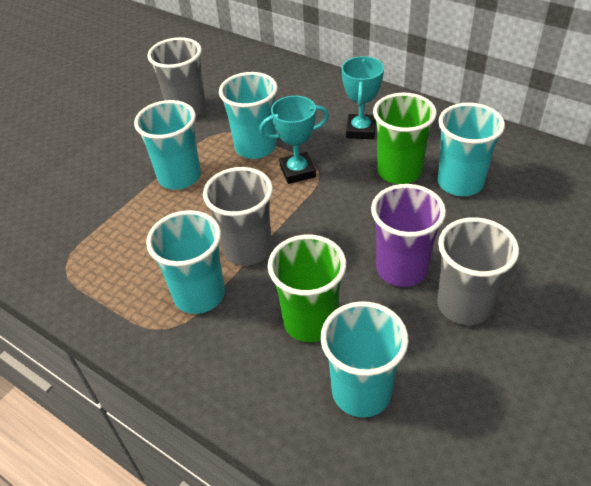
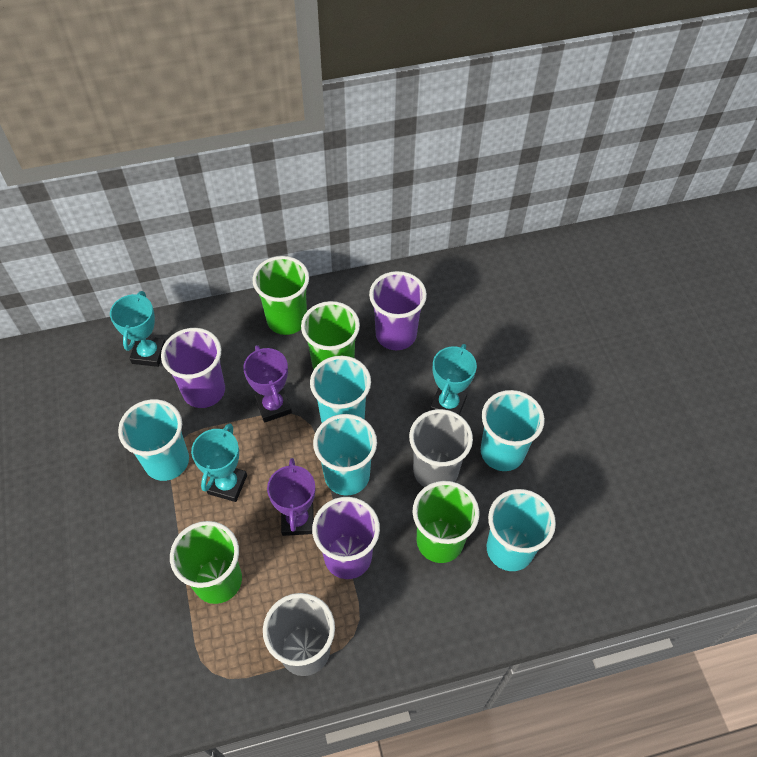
green cup: [268,235,346,342] [373,93,437,184] = 2 -> [170,521,242,604] [252,256,309,335] [301,301,360,370] [413,481,479,563] = 4
grey cup: [147,37,206,116] [203,167,273,266] [437,217,519,325] = 3 -> [263,593,335,676] [409,409,473,487] = 2
purple cup: [371,184,446,287] = 1 -> [161,328,225,408] [312,497,380,579] [369,271,427,350] = 3
purple trophy: none = 0 -> [243,345,292,422] [267,458,315,536] = 2
turquoise trophy: [259,96,329,184] [342,56,384,139] = 2 -> [110,291,165,367] [191,423,247,502] [430,344,477,415] = 3

